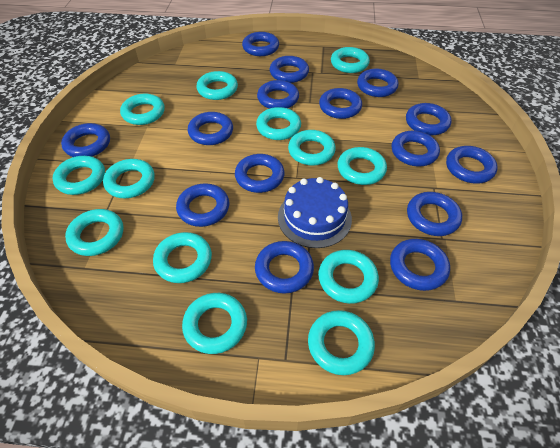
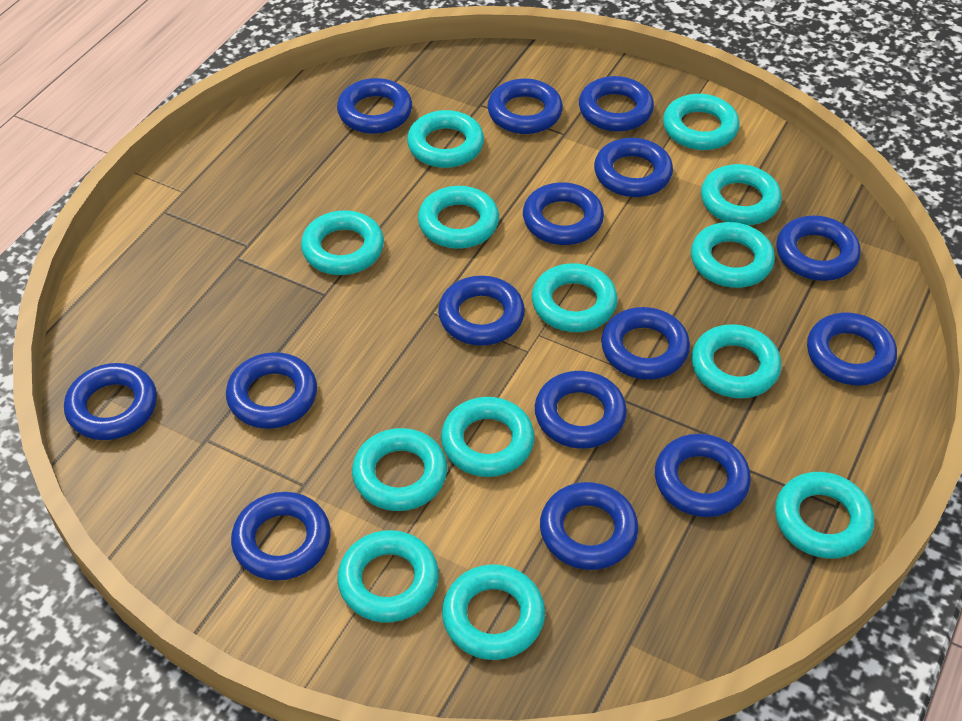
blue cake: [278,177,352,248] = 1 -> none = 0

